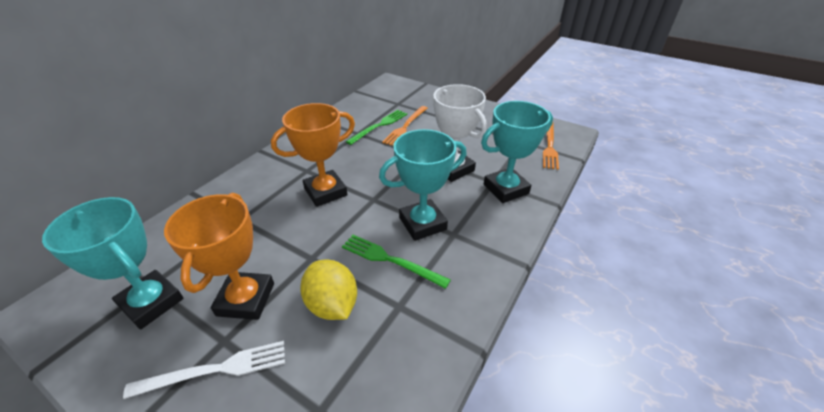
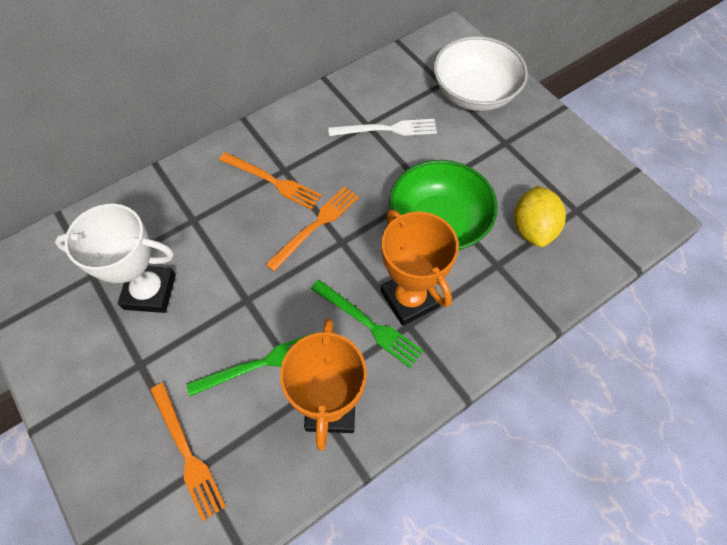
green bowl: none = 0 -> [389,160,498,250] = 1
orange fork: [382,106,427,146] [543,122,559,170] = 2 -> [150,383,226,521] [219,152,322,210] [266,186,359,271] = 3
turquoise trophy: [42,197,184,329] [379,129,467,241] [481,101,553,203] = 3 -> none = 0
white bowl: none = 0 -> [433,36,528,111] = 1

